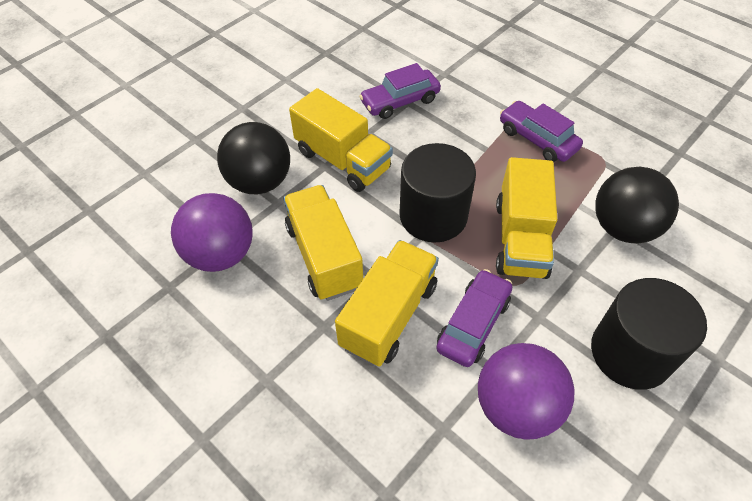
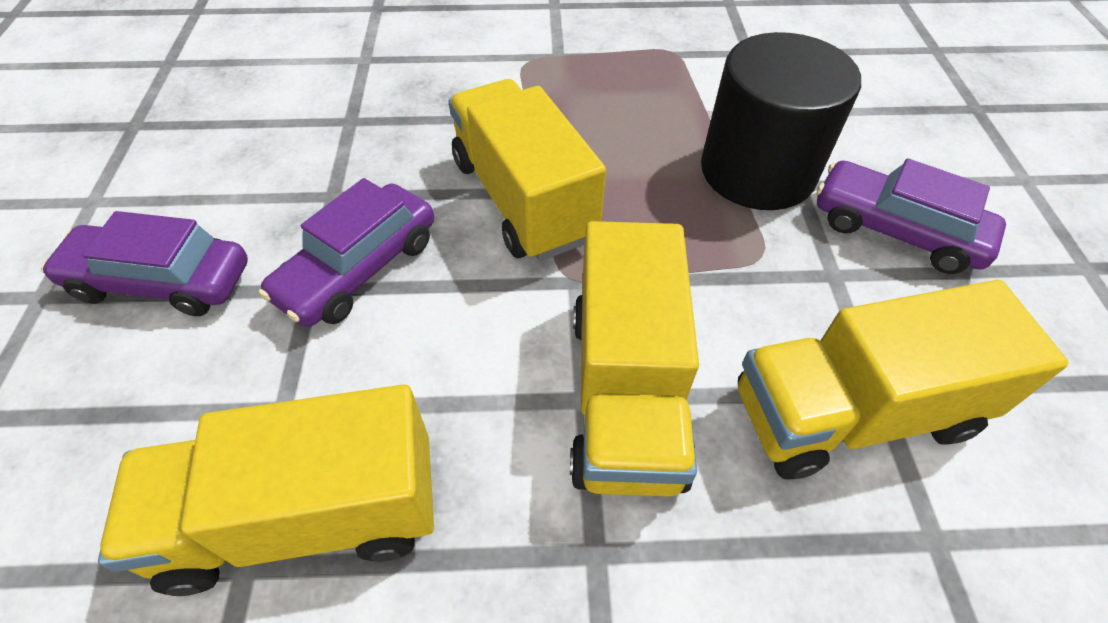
black ball: [217,122,290,194] [595,167,679,243] = 2 -> none = 0
black cylinder: [399,143,476,243] [591,278,707,390] = 2 -> [701,32,861,210] = 1
purple ball: [171,193,253,272] [478,343,574,440] = 2 -> none = 0

